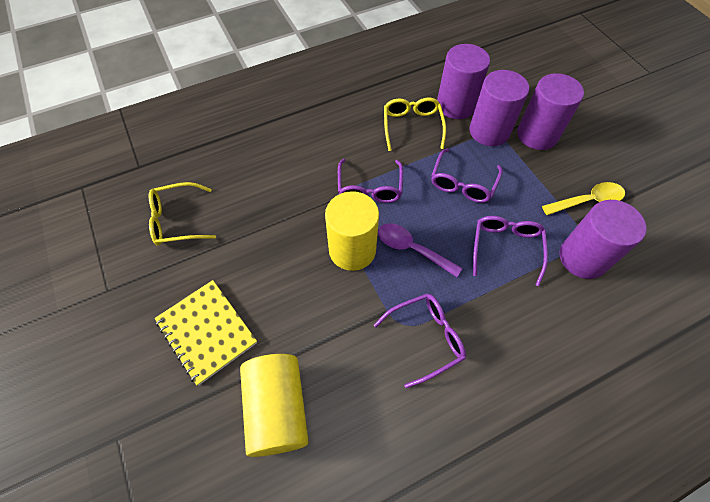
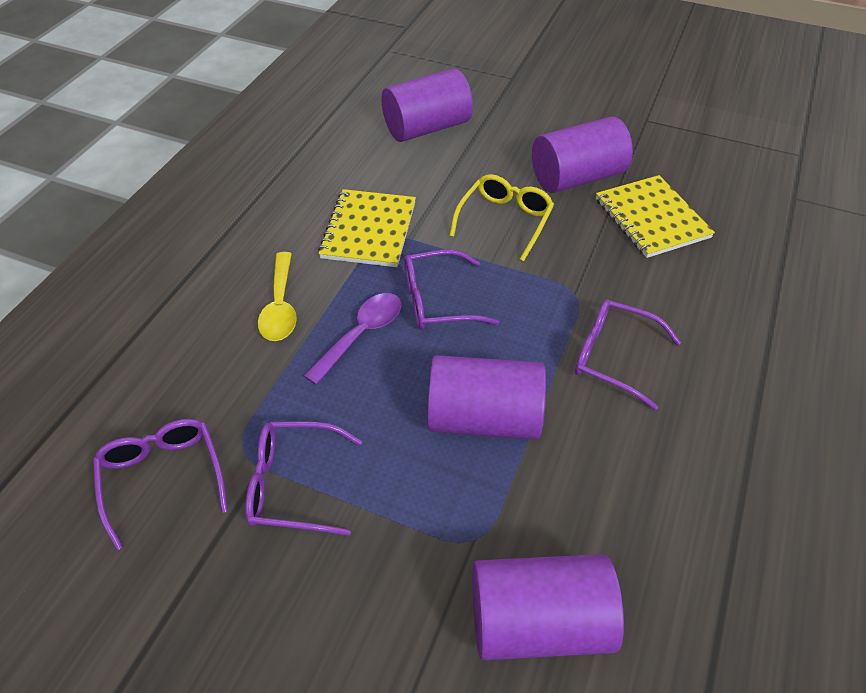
yellow cylinder: [240,354,309,457] [325,191,379,271] = 2 -> none = 0
yellow glasses: [149,182,216,245] [384,97,446,151] = 2 -> [449,174,554,261] = 1
yellow notebook: [155,280,257,386] = 1 -> [318,189,416,267] [596,175,715,258] = 2

